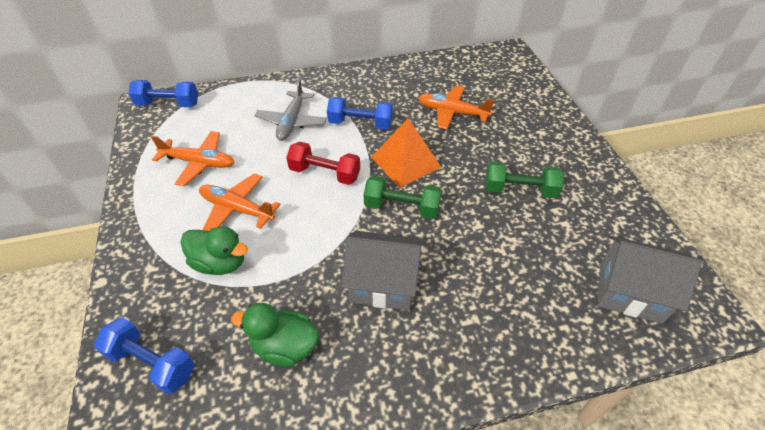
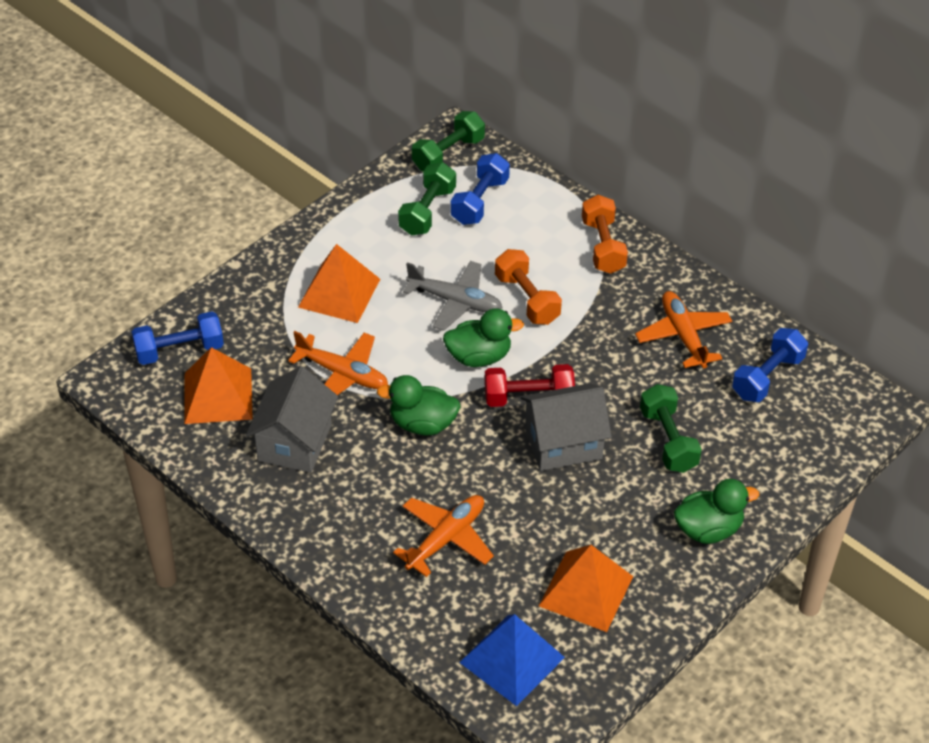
blue pyramid: none = 0 -> [459,614,565,706] = 1
green duck: [180,226,248,275] [231,303,319,367] = 2 -> [377,375,461,435] [443,309,524,367] [674,479,759,544] = 3
green dumbbell: [364,176,441,219] [485,161,564,198] = 2 -> [398,162,456,236] [412,111,485,172] [640,384,702,473] = 3
orange dumbbell: none = 0 -> [495,249,562,325] [582,195,628,274] = 2
orange pyramid: [371,118,441,188] = 1 -> [184,347,253,424] [298,244,380,323] [539,545,633,632] = 3

